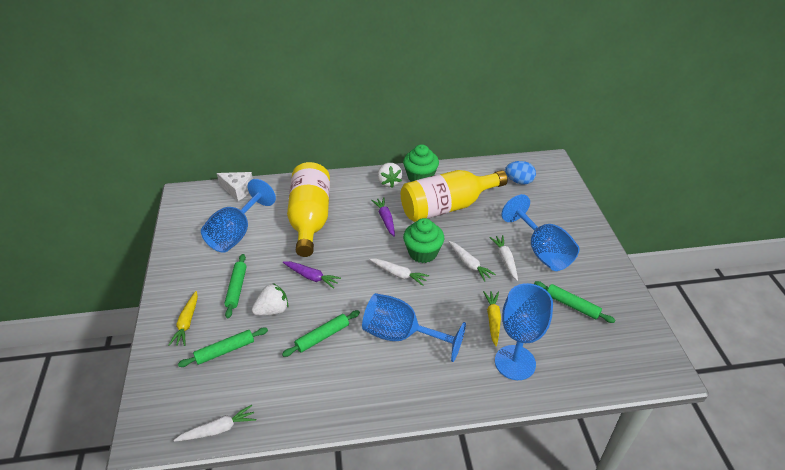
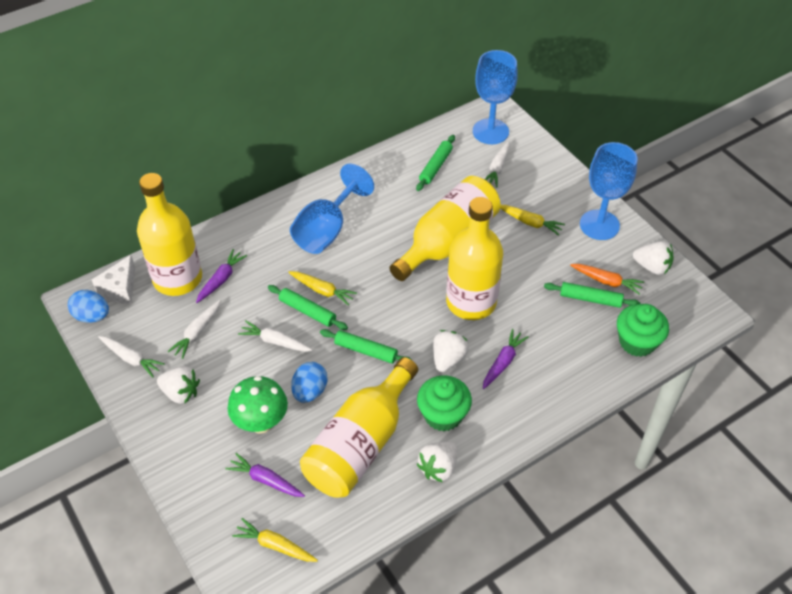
blue egg: [505,161,536,185] = 1 -> [68,290,109,323] [291,362,328,403] = 2
blue goblet: [201,179,276,253] [362,293,466,362] [495,283,553,380] [501,194,579,271] = 4 -> [290,164,374,254] [473,50,518,144] [580,142,637,240] = 3
green mushroom: none = 0 -> [228,376,288,434] = 1
orange carrot: none = 0 -> [570,264,644,295] = 1
purple carrot: [283,261,341,289] [371,197,395,237] = 2 -> [196,249,247,303] [225,453,305,497] [483,329,529,389] = 3
white strawberry: [252,283,288,316] [377,163,402,188] = 2 -> [157,366,200,404] [417,442,457,482] [433,330,469,372] [633,241,674,275] = 4
yellow bottle: [287,162,330,257] [401,170,507,222] = 2 -> [137,173,202,296] [300,357,418,498] [389,176,501,281] [446,197,503,320] = 4
yellow carrot: [169,291,198,346] [483,291,501,346] = 2 -> [232,518,318,562] [288,271,357,306] [500,205,565,236] = 3

